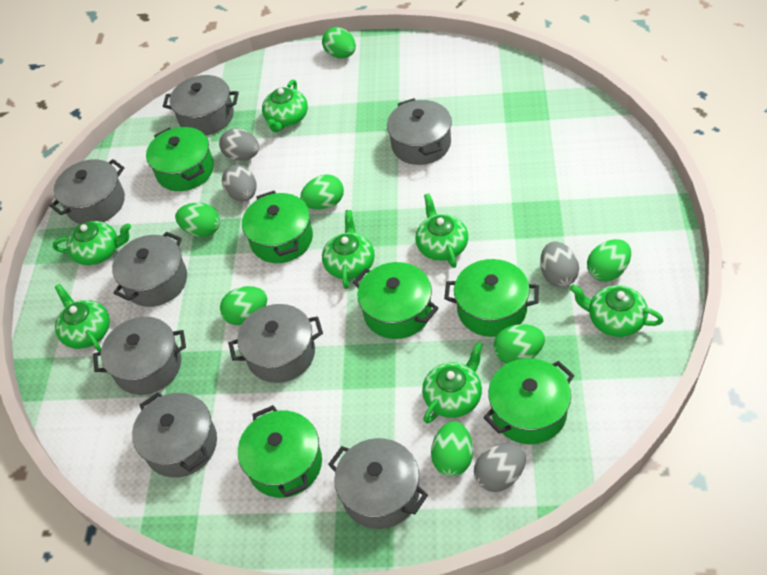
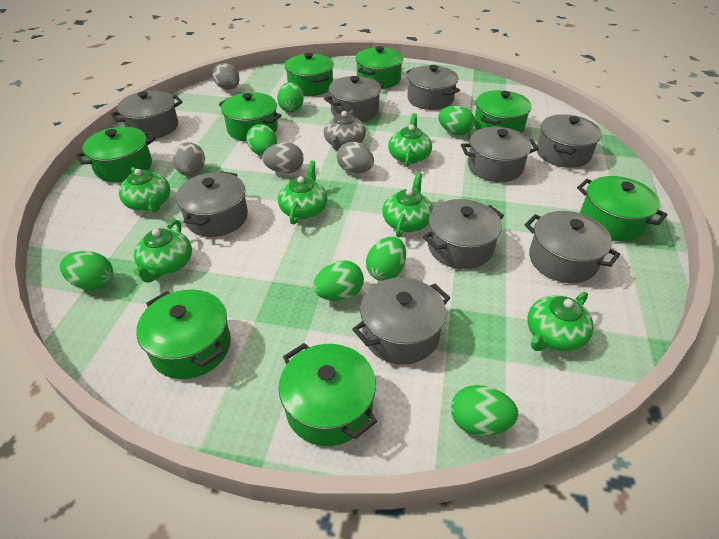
green pot: [146,127,214,191] [238,405,322,498] [242,191,313,263] [353,262,439,339] [444,259,539,337] [483,358,575,444] = 6 -> [75,127,156,182] [136,289,231,379] [219,92,282,142] [279,343,377,446] [285,53,334,96] [355,46,403,89] [474,90,532,133] [577,176,668,241] = 8
green teapot: [53,221,131,266] [55,284,110,352] [262,80,308,132] [322,210,375,289] [415,194,468,268] [422,342,483,424] [570,284,663,337] = 7 -> [119,167,170,212] [133,220,192,283] [278,160,328,224] [382,172,433,237] [388,113,432,167] [527,292,594,351] = 6
grey pot: [50,159,125,224] [93,317,186,395] [112,232,187,307] [132,392,217,478] [163,75,239,135] [228,304,323,383] [328,438,428,529] [387,98,452,165] = 8 -> [111,91,182,140] [176,171,248,237] [324,76,384,122] [352,277,450,365] [406,65,460,110] [423,199,504,269] [461,127,539,182] [525,211,620,283] [537,114,602,168] = 9
grey teapot: none = 0 -> [324,110,366,151] = 1

